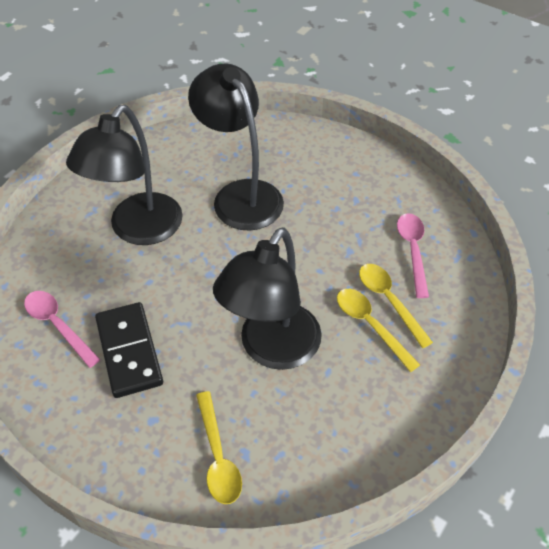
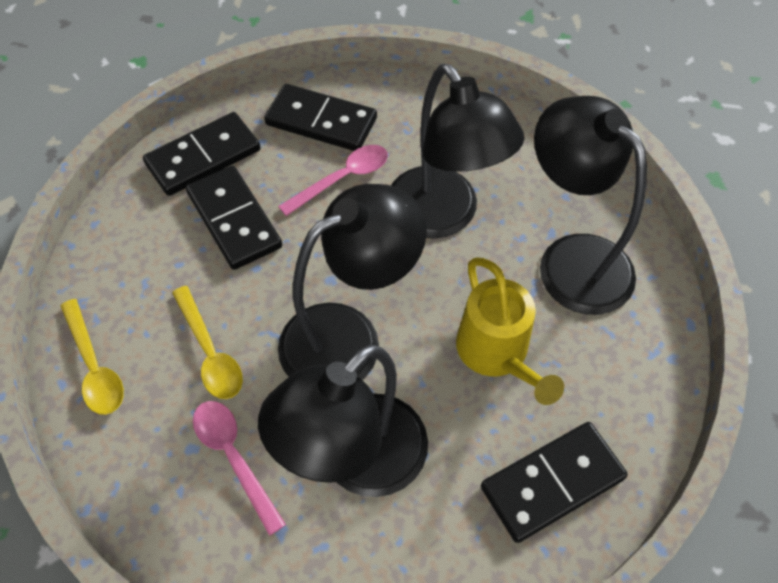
black domino: [95,302,163,398] = 1 -> [143,112,261,196] [186,166,282,270] [264,84,377,151] [481,422,628,543] = 4
black lamp: [66,105,183,245] [188,64,284,231] [213,228,322,370] = 3 -> [258,344,428,497] [278,184,427,380] [391,64,524,239] [534,96,647,315] = 4
yellow spoon: [196,391,242,504] [337,289,420,372] [359,264,433,348] = 3 -> [61,299,124,415] [172,286,243,399] = 2
yellow watering can: none = 0 -> [456,257,564,405] = 1

